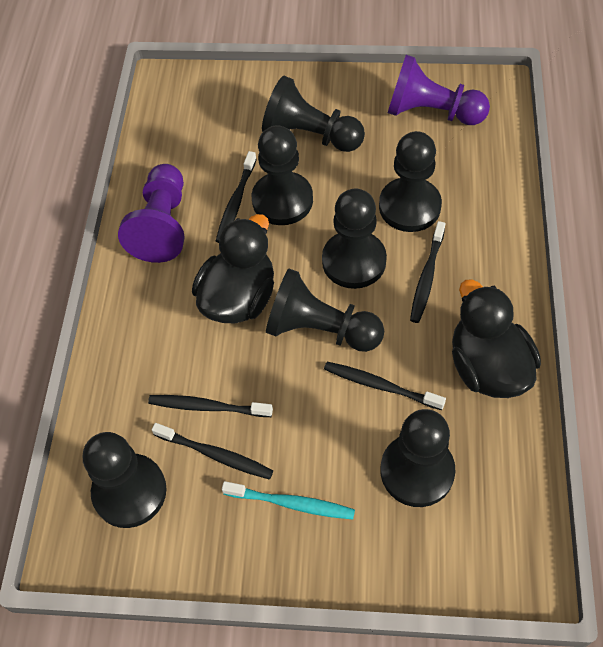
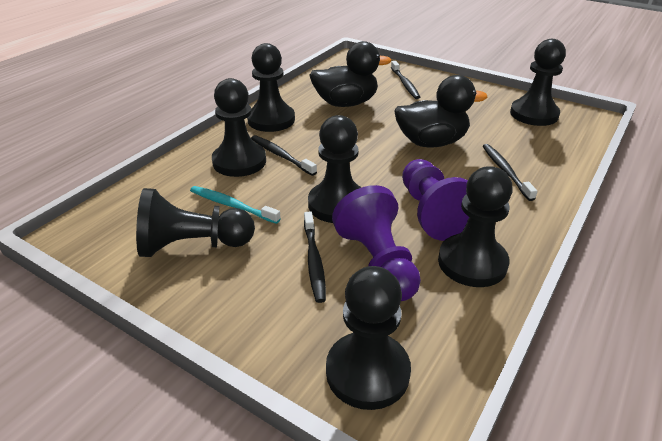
black toothbrush: [148,395,273,417] [152,423,274,480] [216,151,257,243] [324,362,446,410] [410,221,445,323] = 5 -> [251,135,317,176] [304,212,326,303] [391,61,420,99] [483,144,538,201] = 4

